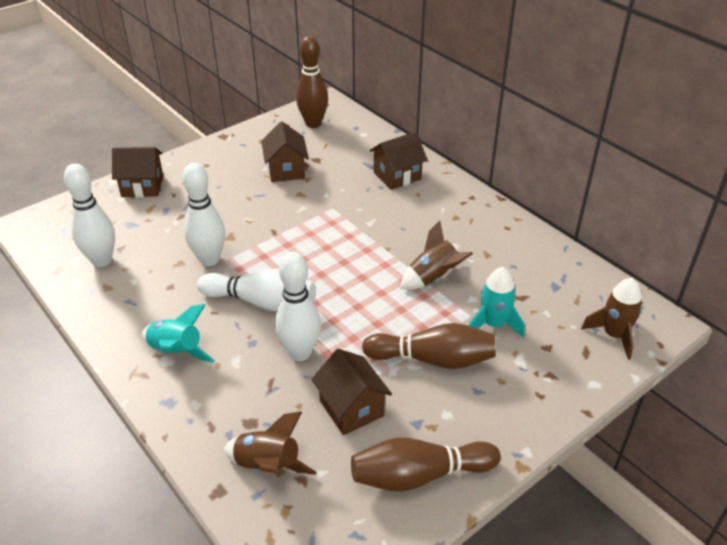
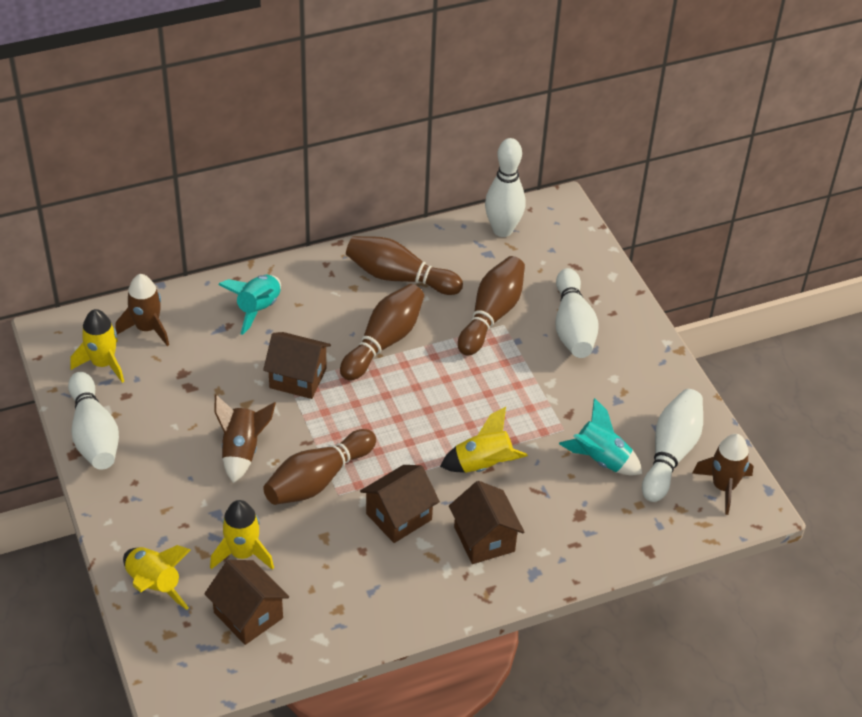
brown bowling pin: [296,36,328,128] [351,438,501,492] [362,323,496,369] = 3 -> [263,429,376,505] [340,284,424,381] [346,236,463,295] [458,256,525,356] = 4
yellow rocket: none = 0 -> [70,309,124,383] [123,545,190,610] [210,500,274,570] [440,407,528,473] = 4

